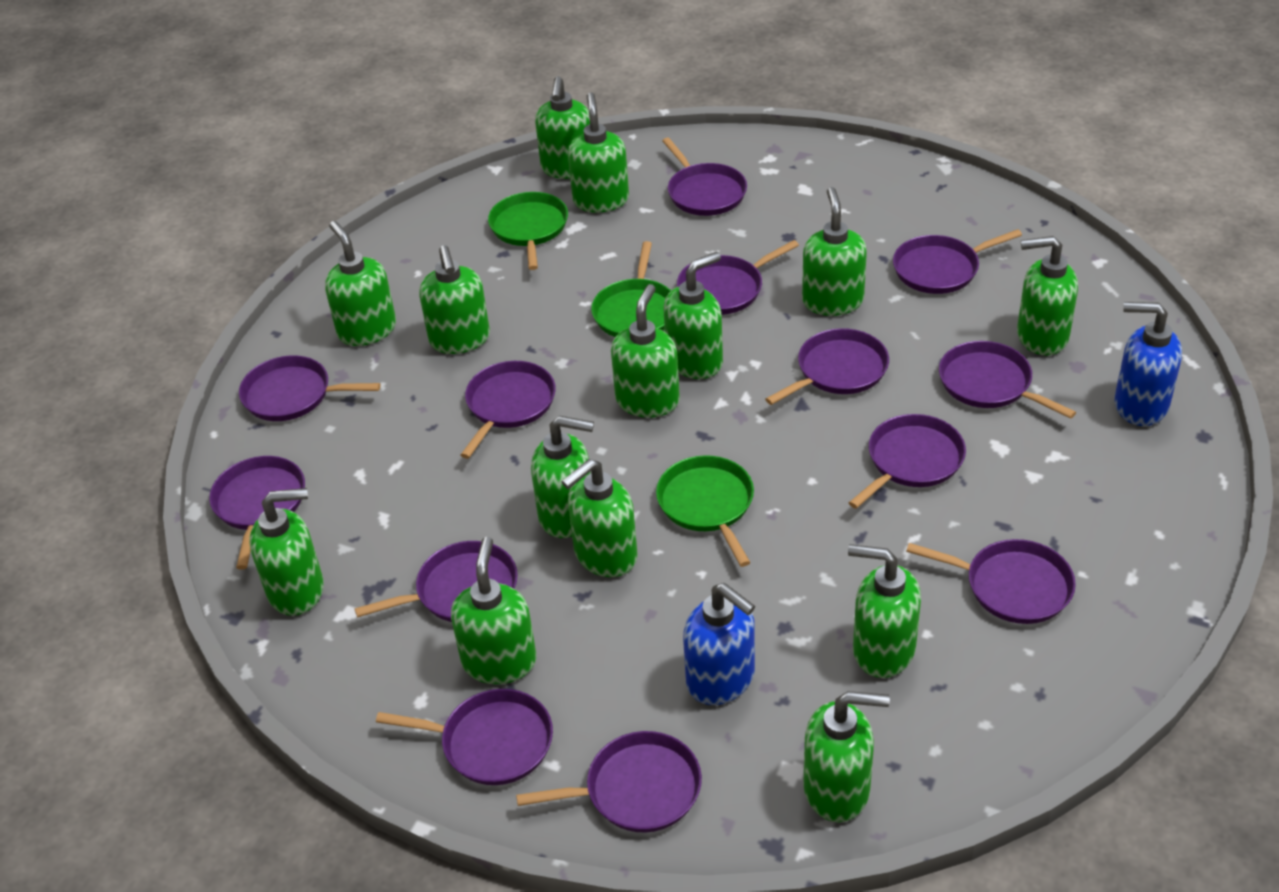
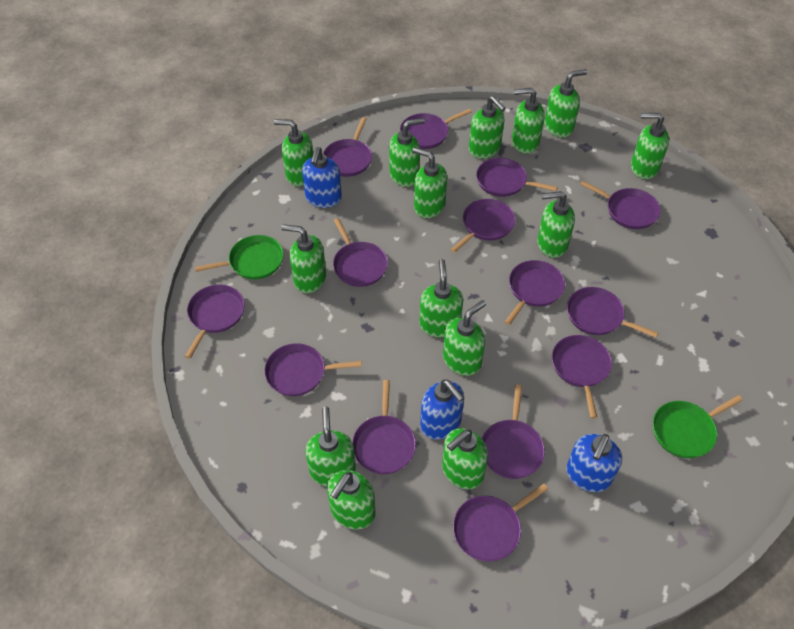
blue soap dispenser: [683,583,755,705] [1114,302,1182,426] = 2 -> [302,147,342,208] [420,379,464,440] [566,434,622,492] = 3
green pan: [488,192,568,270] [591,241,671,337] [656,455,754,567] = 3 -> [195,235,284,279] [653,395,743,458] = 2
purple pan: [209,456,305,570] [239,355,381,421] [355,541,518,622] [376,689,553,785] [461,361,556,459] [516,731,702,832] [662,137,747,216] [677,240,799,315] [765,328,889,405] [849,414,966,509] [893,229,1022,294] [906,539,1076,624] [939,341,1076,419] = 13 -> [185,285,245,359] [264,343,362,396] [323,117,372,177] [333,218,388,287] [352,380,416,474] [400,109,472,149] [451,199,516,253] [453,483,548,562] [476,158,557,197] [482,385,545,479] [505,260,565,325] [552,335,612,419] [567,287,658,338] [580,181,661,229] = 14

